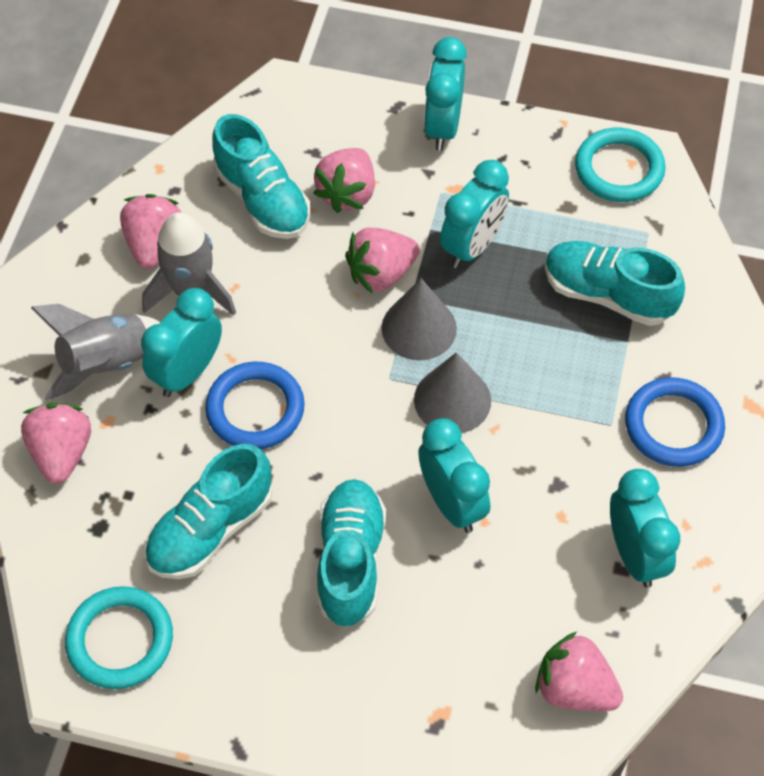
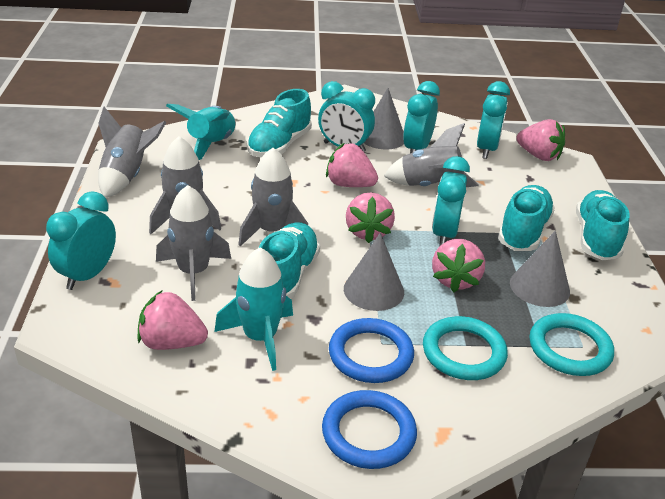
grey cone: [382,278,457,360] [414,352,491,433] = 2 -> [344,233,404,311] [364,88,404,149] [510,230,570,307] = 3
grey rocket: [31,304,160,401] [142,212,236,316] = 2 -> [98,107,166,198] [149,136,221,234] [156,185,231,301] [238,148,308,246] [384,123,479,187] = 5
turquoise rocket: none = 0 -> [166,104,236,160] [214,248,293,371] = 2

